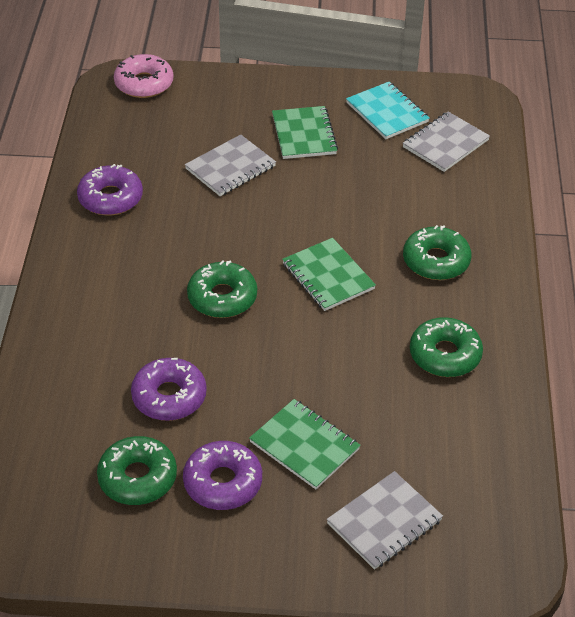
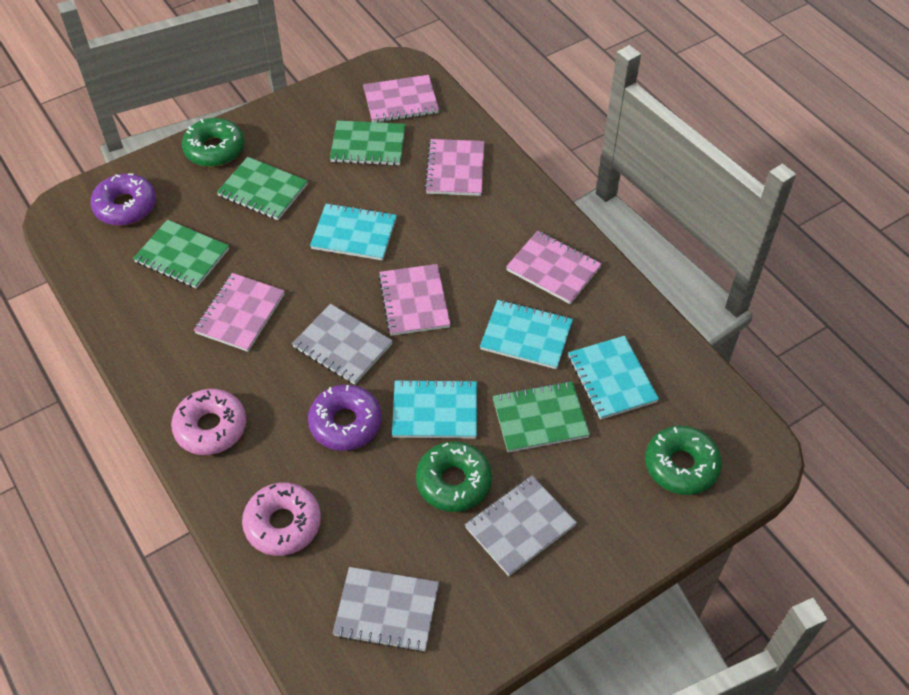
green donut: [97,436,177,505] [187,260,257,318] [403,225,472,280] [410,317,483,377] = 4 -> [182,118,244,167] [416,441,492,512] [645,426,722,495] = 3
green notebook: [249,399,361,489] [272,106,338,159] [282,238,376,311] = 3 -> [133,220,229,289] [217,157,308,220] [330,120,406,166] [493,381,590,453] = 4
pink donut: [114,54,174,98] = 1 -> [171,389,246,455] [242,482,321,556] = 2
pink notebook: none = 0 -> [194,273,285,352] [363,75,439,122] [378,264,451,336] [424,139,484,196] [506,231,602,304] = 5
purple donut: [77,164,143,215] [131,358,207,421] [183,441,262,510] = 3 -> [90,173,156,226] [308,385,382,451] = 2
turquoise notebook: [346,82,430,139] = 1 -> [310,203,397,261] [392,379,477,439] [480,300,573,369] [568,336,659,420] = 4

